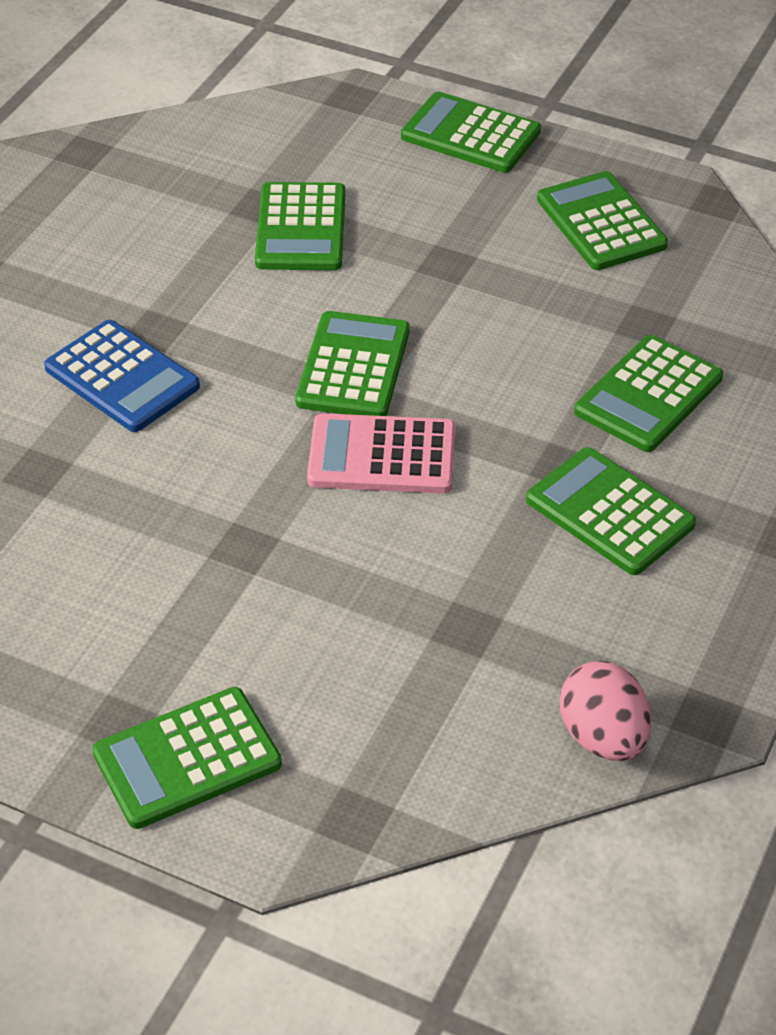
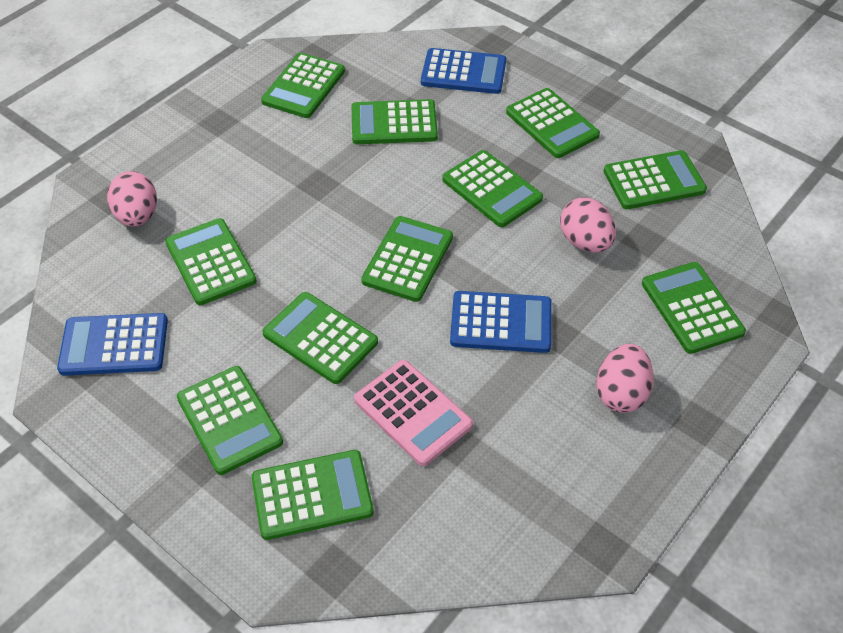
blue calculator: [44,320,200,432] = 1 -> [57,313,168,376] [421,48,506,94] [450,291,552,353] = 3
green calculator: [92,687,282,829] [255,182,345,270] [295,311,410,416] [401,92,541,173] [526,447,696,575] [537,171,668,270] [574,335,723,452] = 7 -> [165,218,257,305] [177,366,283,475] [252,450,374,540] [261,53,345,118] [262,292,378,384] [352,99,438,144] [361,216,453,302] [442,150,543,227] [506,88,600,158] [604,150,707,209] [642,262,746,354] = 11
pink egg: [560,661,652,761] = 1 -> [107,171,157,227] [560,197,616,253] [596,344,654,413] = 3

